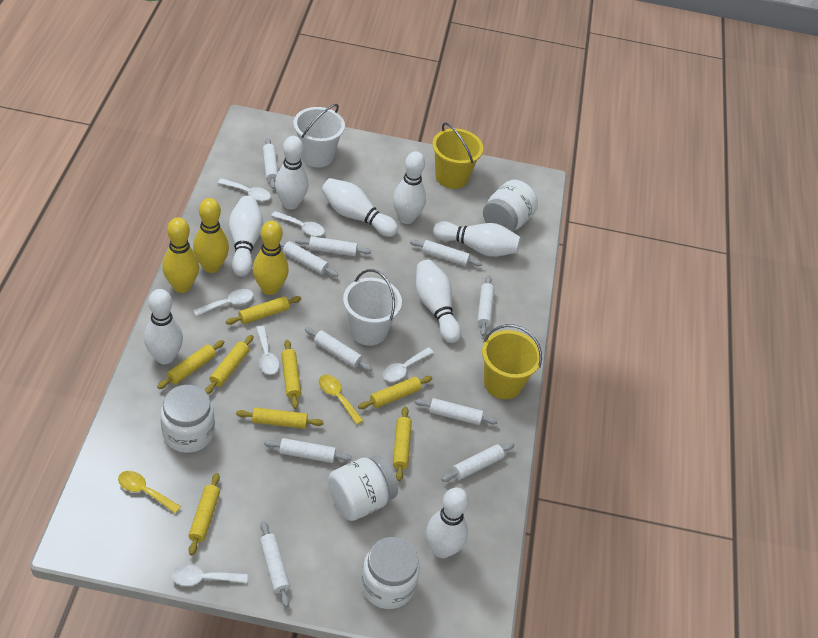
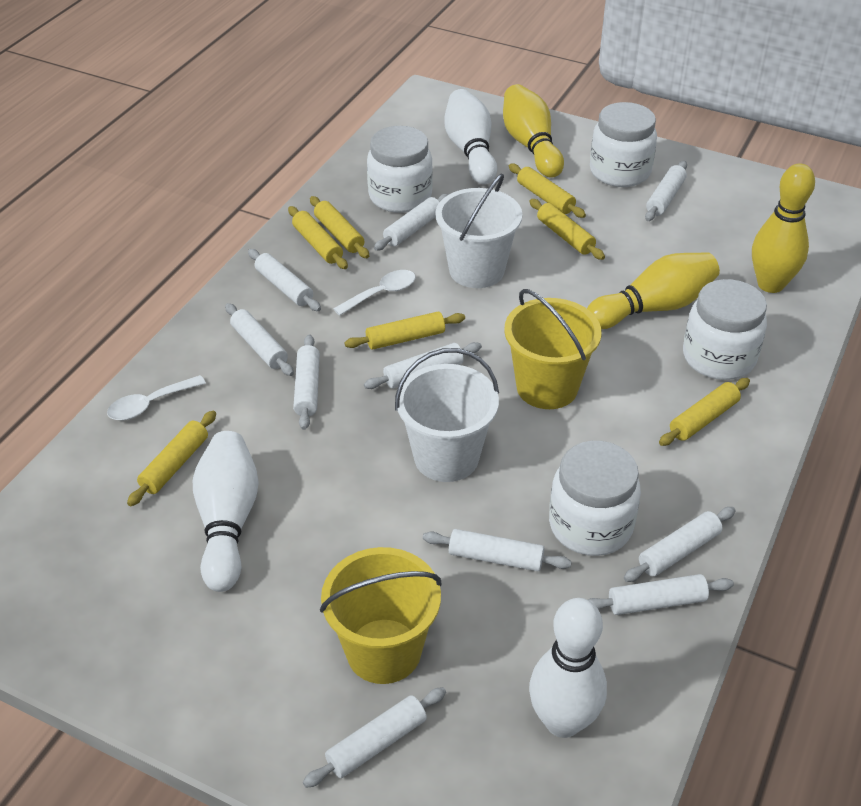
white bowling pin: [144,289,183,364] [229,196,263,276] [275,136,308,210] [321,178,398,237] [393,151,426,224] [416,260,461,343] [426,488,469,558] [433,221,521,257] = 8 -> [193,431,259,592] [444,89,497,184] [529,598,607,738] = 3
white spoon: [171,565,248,586] [193,289,253,316] [218,178,271,201] [256,326,279,375] [271,211,325,236] [383,347,434,381] = 6 -> [107,375,206,420] [333,270,416,316] = 2
yellow rolling pin: [157,340,225,389] [189,473,220,555] [205,335,253,394] [226,296,301,325] [236,407,324,429] [281,340,301,409] [358,376,432,409] [393,406,412,481] = 8 -> [127,411,216,506] [288,206,348,269] [310,196,369,258] [344,312,465,350] [509,164,586,218] [529,199,605,260] [659,378,750,446] = 7
yellow spoon: [118,471,181,514] [319,375,364,425] = 2 -> none = 0

